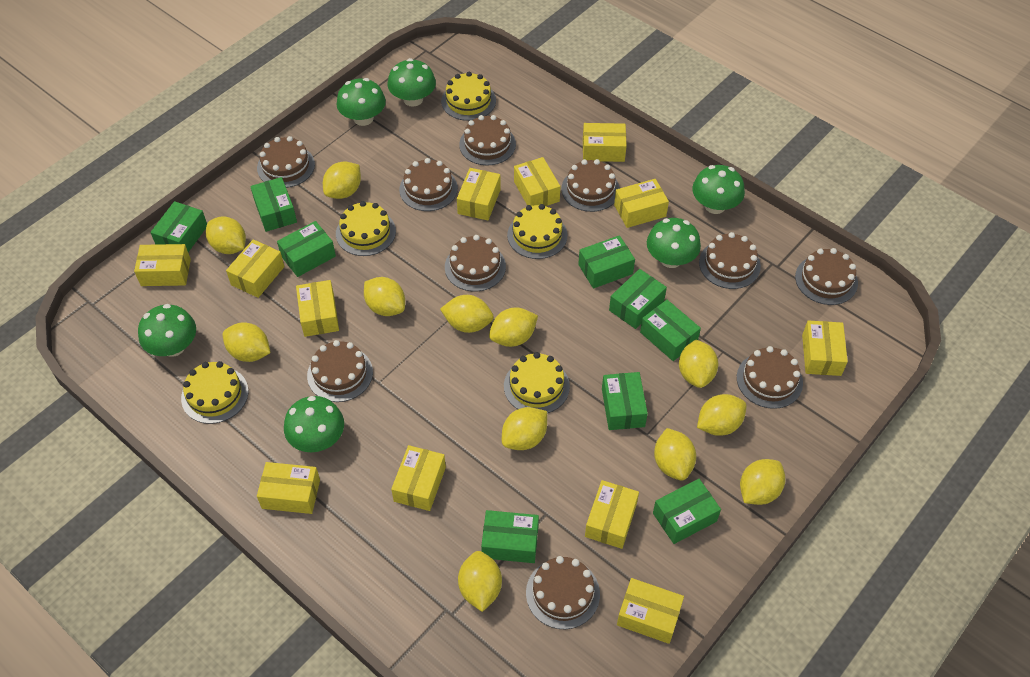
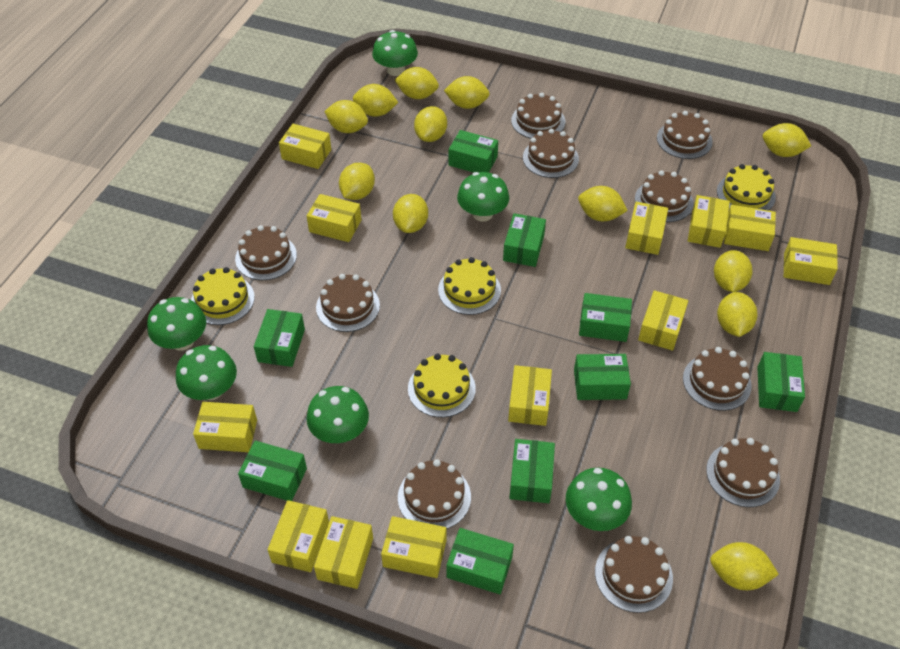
yellow cake: [181,361,248,424] [336,201,396,256] [441,72,496,121] [504,352,570,413] [507,204,567,259] = 5 -> [191,267,255,325] [408,354,476,417] [438,257,501,315] [717,164,776,211] = 4

